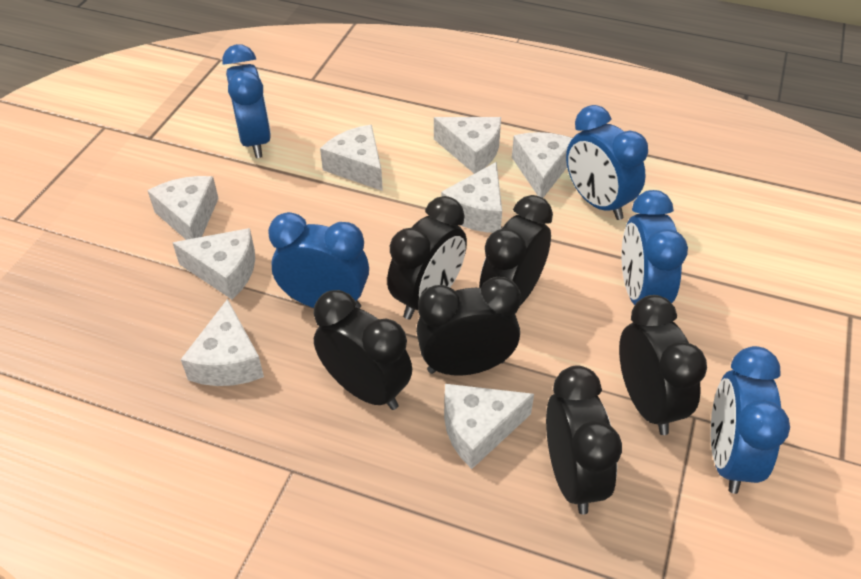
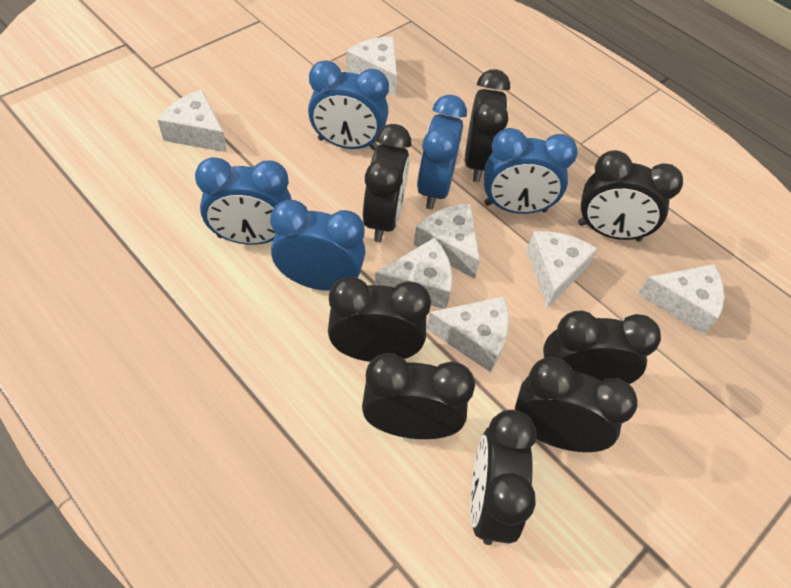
black clock: [314,290,412,410] [387,196,467,319] [416,276,521,376] [479,195,553,304] [546,365,622,515] [619,295,707,435] = 6 -> [328,277,431,362] [362,353,475,439] [363,124,411,242] [465,69,510,182] [471,410,536,545] [515,357,638,452] [543,311,661,384] [578,150,683,242] = 8
white cheese: [147,176,219,240] [173,228,255,299] [181,299,264,386] [320,125,383,191] [434,117,501,174] [441,162,502,233] [444,384,534,469] [512,132,572,198] = 8 -> [158,90,227,152] [346,37,397,96] [375,238,452,309] [413,204,480,279] [426,297,509,372] [527,231,597,308] [638,264,724,334] = 7

